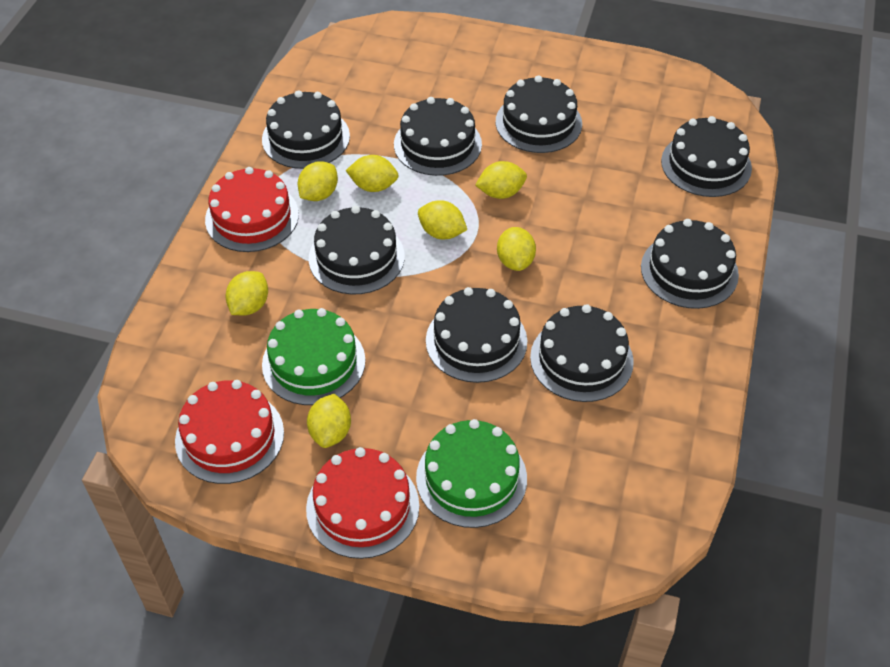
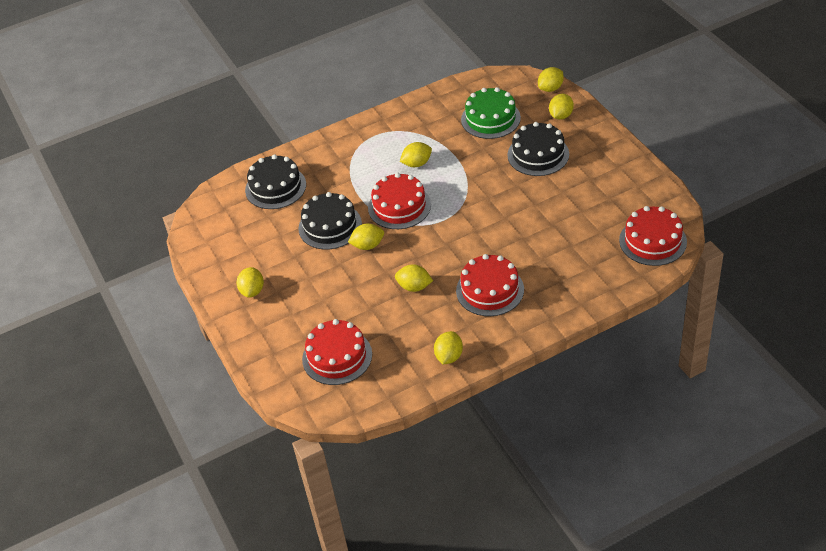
black cake: [262,90,350,169] [309,206,405,295] [394,97,482,176] [426,287,527,383] [496,75,582,153] [530,304,634,402] [641,219,739,309] [661,116,752,197] = 8 -> [245,154,306,209] [298,192,362,249] [507,122,569,176] = 3
green cake: [262,308,365,405] [416,419,527,528] = 2 -> [461,87,521,139] = 1
red cake: [175,380,284,484] [205,167,299,252] [306,447,419,559] = 3 -> [302,319,372,385] [368,173,431,229] [456,254,524,316] [619,206,687,266] = 4

